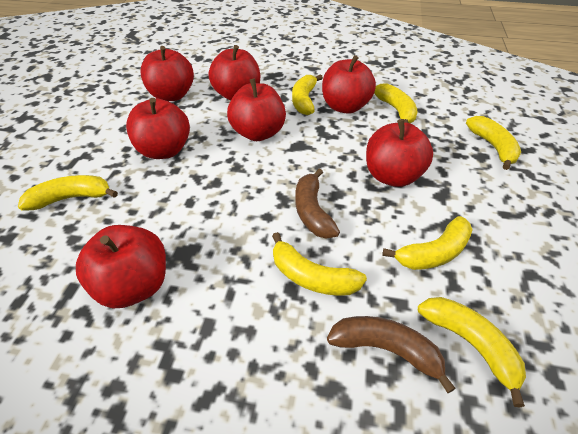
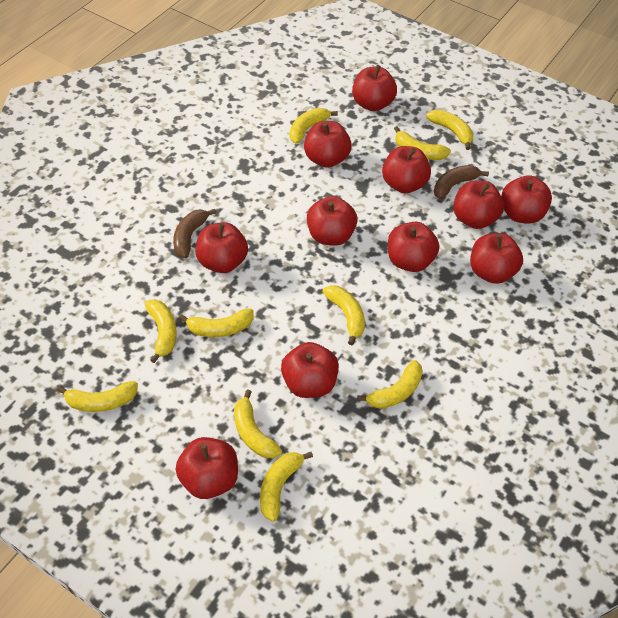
red apple: [76,225,166,308] [126,98,190,159] [140,46,194,101] [208,45,260,101] [227,78,286,141] [322,55,376,114] [366,119,433,187] = 7 -> [175,437,238,499] [196,222,248,273] [281,342,339,398] [304,121,352,168] [307,196,358,246] [352,65,397,111] [382,146,431,193] [388,222,439,272] [453,180,504,229] [470,233,523,284] [501,175,552,224] = 11
yellow banana: [18,175,118,211] [272,232,367,296] [292,74,323,115] [374,83,418,123] [382,216,473,270] [418,297,526,407] [466,116,521,170] = 7 -> [57,381,138,412] [145,299,177,363] [179,308,254,337] [234,389,282,458] [260,452,313,521] [290,108,338,144] [322,285,365,345] [357,360,423,409] [394,126,451,160] [426,109,473,150] = 10

